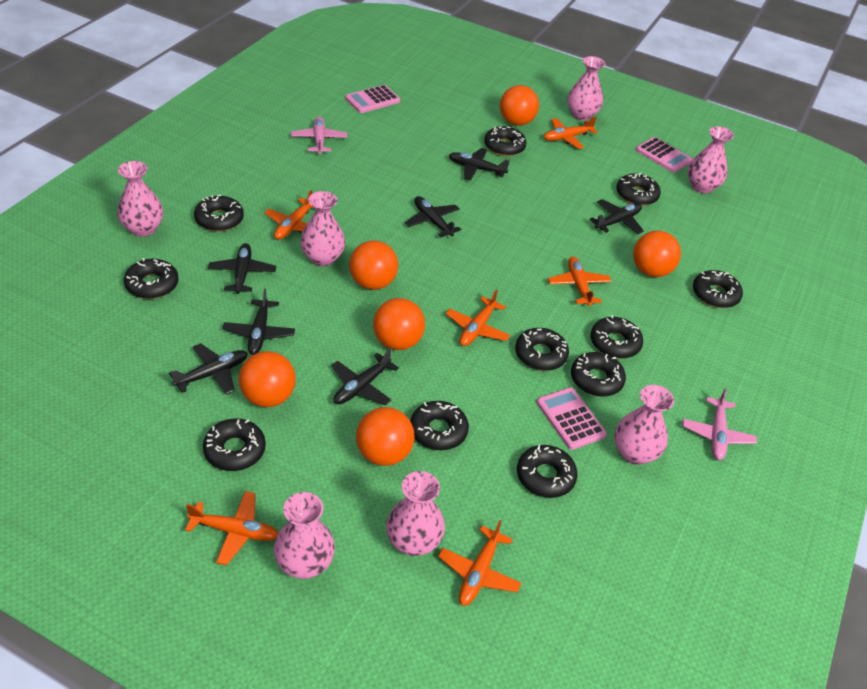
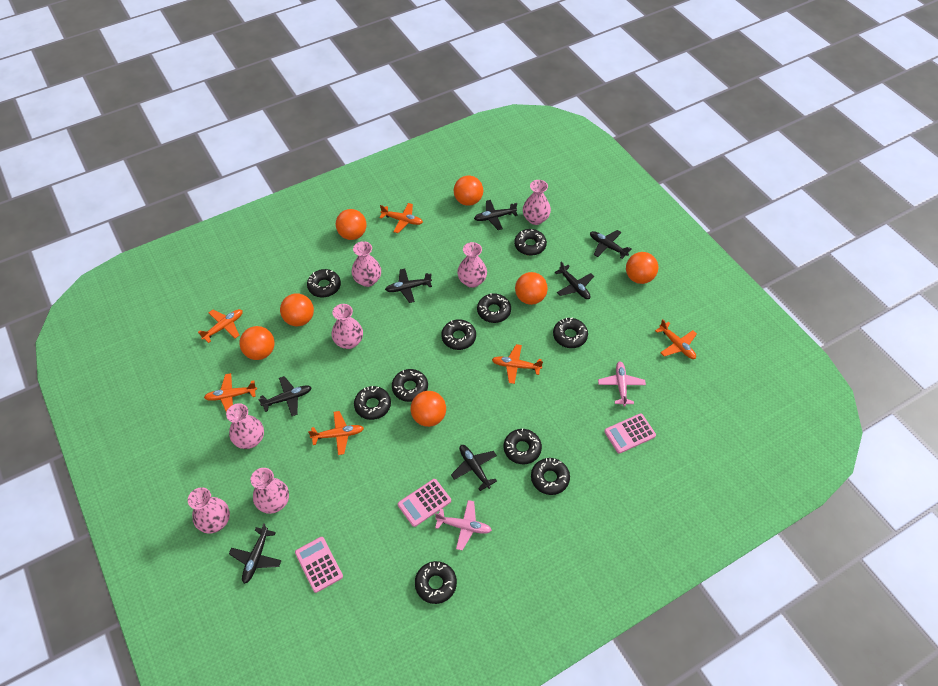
black donut: [124,258,179,299] [194,194,244,232] [203,418,266,471] [410,401,469,450] [484,126,527,156] [515,328,569,371] [517,445,578,498] [571,352,626,397] [590,315,643,359] [616,173,661,206] [693,270,743,308] = 11 -> [307,269,341,297] [354,386,391,420] [392,369,428,402] [415,561,457,604] [441,319,476,350] [477,293,511,323] [504,428,542,464] [514,229,547,256] [531,458,570,495] [553,318,588,348] = 10
orange ball: [239,351,296,407] [349,240,398,290] [356,407,414,466] [373,298,425,350] [500,85,539,126] [633,230,681,277] = 6 -> [239,326,275,360] [280,293,314,327] [336,209,366,240] [411,391,446,427] [454,176,483,206] [515,272,548,305] [626,252,658,284] = 7

